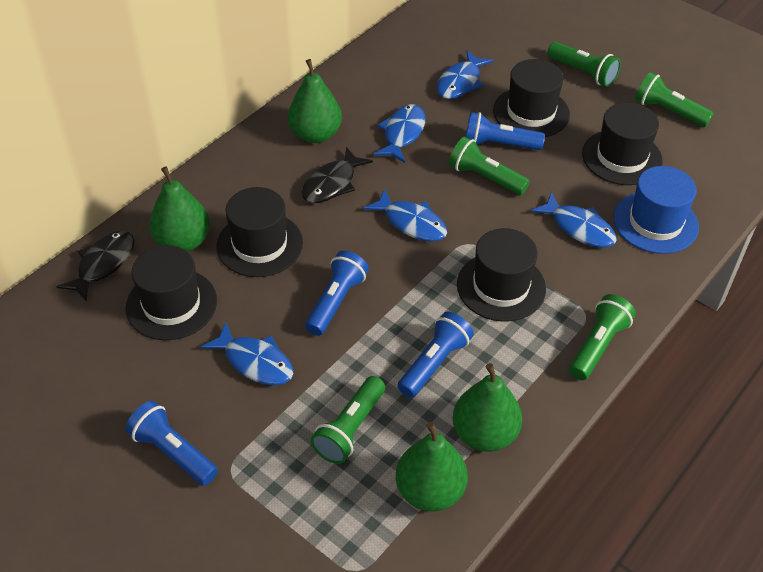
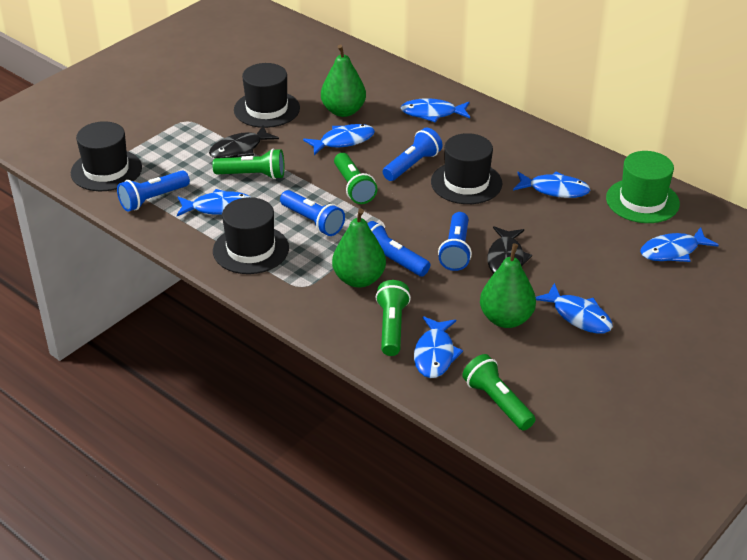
black hat: [126,245,217,340] [216,187,303,277] [457,228,546,322] [493,59,570,137] [582,103,663,185] = 5 -> [71,121,142,191] [213,197,289,274] [234,63,300,128] [431,133,502,204] = 4
blue fish: [201,322,293,385] [363,188,447,242] [374,104,425,163] [437,51,493,99] [531,192,617,248] = 5 -> [177,189,250,216] [303,124,375,155] [401,98,470,122] [414,316,463,378] [513,172,590,198] [536,283,613,334] [640,227,719,262] = 7
blue flashlight: [125,401,218,486] [305,250,369,336] [398,312,474,398] [465,112,545,150] = 4 -> [117,170,190,212] [280,190,345,236] [367,221,430,277] [383,128,443,181] [438,212,472,271] = 5
blue hat: [613,166,699,254] = 1 -> none = 0
green flashlight: [311,376,385,464] [449,136,530,195] [548,42,621,87] [569,294,636,380] [635,72,714,127] = 5 -> [213,149,285,179] [334,153,378,204] [376,280,411,356] [462,354,535,430] = 4
green hat: none = 0 -> [606,151,680,223] = 1
green pear: [149,166,210,252] [288,59,342,143] [396,422,468,511] [453,363,522,452] = 4 -> [321,45,366,117] [332,209,386,287] [480,243,536,328] = 3

